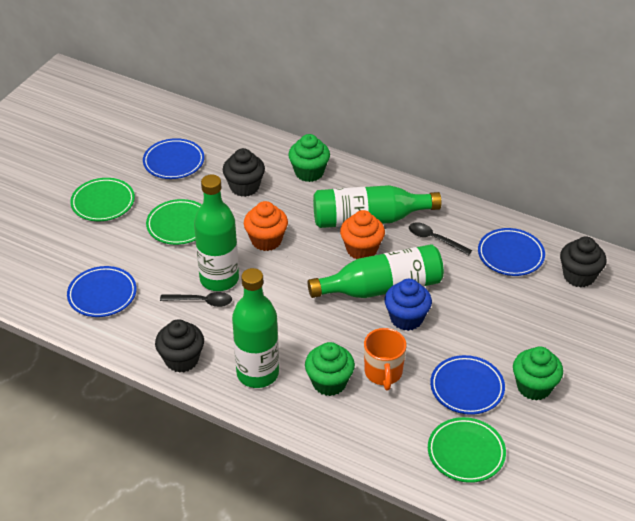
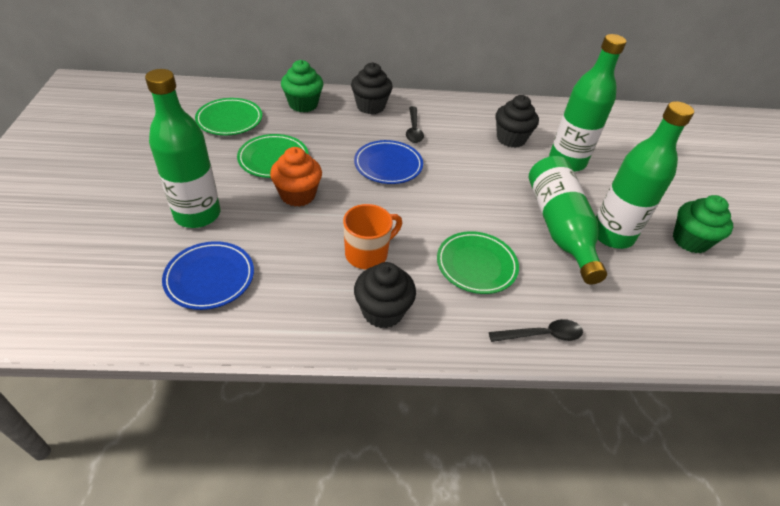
blue cupcake: [385,279,432,331] = 1 -> none = 0
blue plate: [67,266,137,317] [143,138,204,179] [430,355,505,415] [478,228,545,276] = 4 -> [162,241,254,310] [354,140,423,184] = 2
green cupcake: [288,134,330,182] [305,342,355,396] [513,346,563,401] = 3 -> [281,60,323,113] [673,195,733,253] = 2
orange cupcake: [244,201,288,251] [340,210,385,259] = 2 -> [270,147,322,207] = 1

